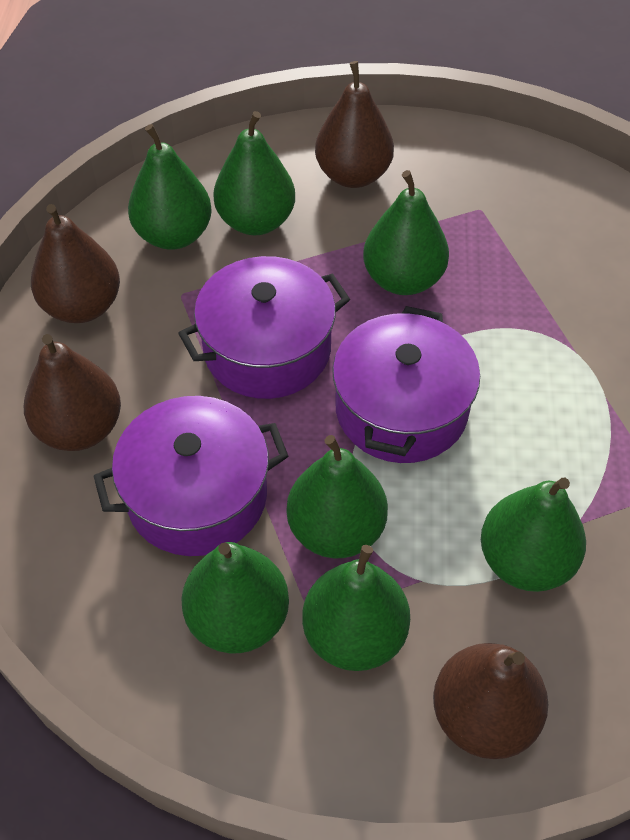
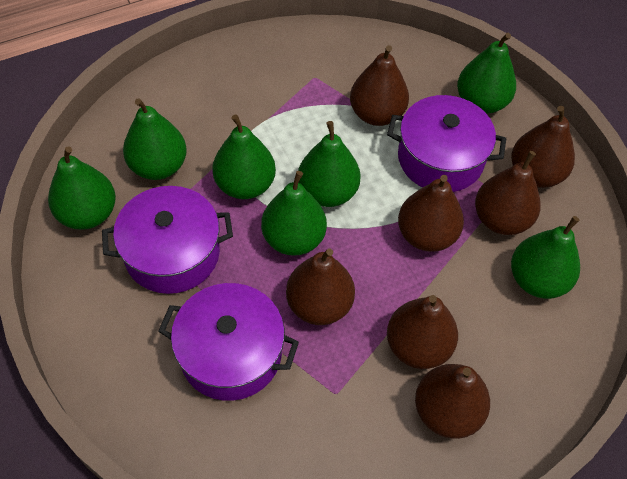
brown pear: [24,334,121,451] [31,204,120,323] [315,61,394,188] [433,643,548,759] = 4 -> [286,248,355,325] [350,45,409,126] [387,295,458,369] [398,175,464,252] [415,364,490,439] [475,151,540,235] [511,106,575,188] = 7

